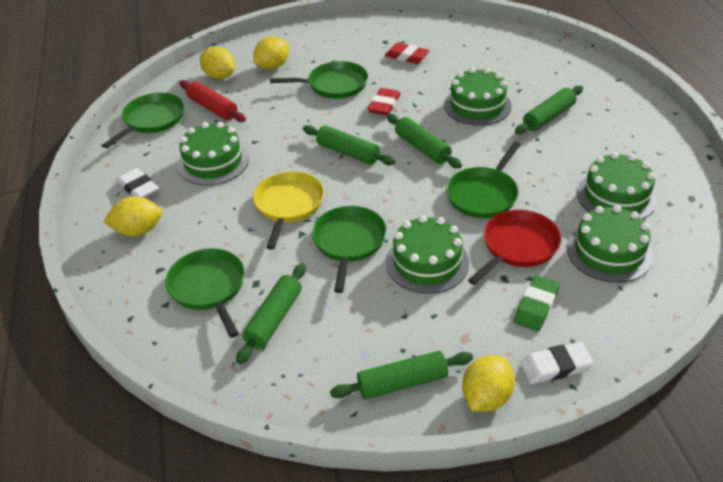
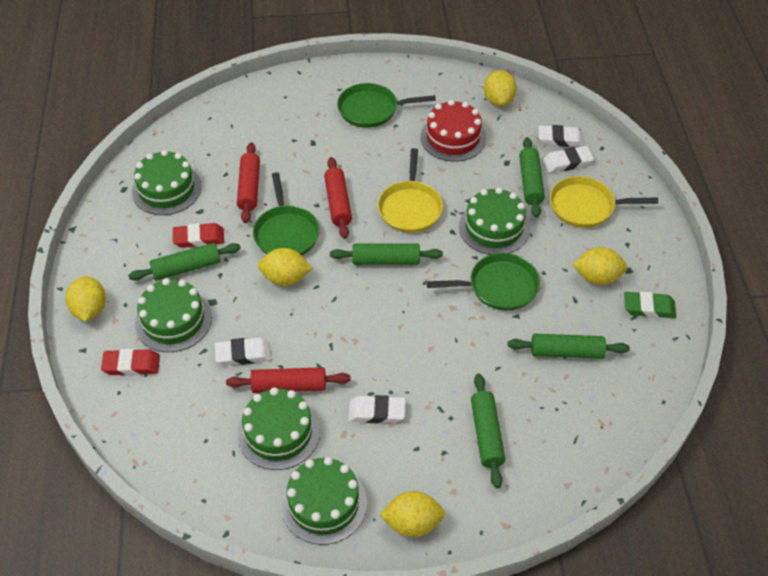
green pan: [102,93,184,148] [165,248,245,338] [270,61,368,99] [312,206,387,293] [446,142,521,218] = 5 -> [253,172,320,255] [337,83,436,128] [427,253,540,311] = 3
red cake: none = 0 -> [420,100,486,162] = 1
red pan: [468,210,561,285] = 1 -> none = 0
red rolling pin: [179,80,246,122] = 1 -> [226,367,351,393] [237,142,260,223] [324,157,352,239] = 3
white eraser: [117,168,159,198] [520,342,594,384] = 2 -> [215,338,271,366] [348,395,406,423] [538,125,584,147] [543,146,594,173] = 4
yellow lemon: [103,196,162,236] [200,46,235,79] [253,36,289,70] [462,355,515,412] = 4 -> [66,276,106,322] [258,248,312,286] [380,491,445,537] [484,70,517,106] [572,247,627,285] = 5
yellow pan: [253,172,324,250] = 1 -> [378,148,443,233] [550,176,658,228] = 2

